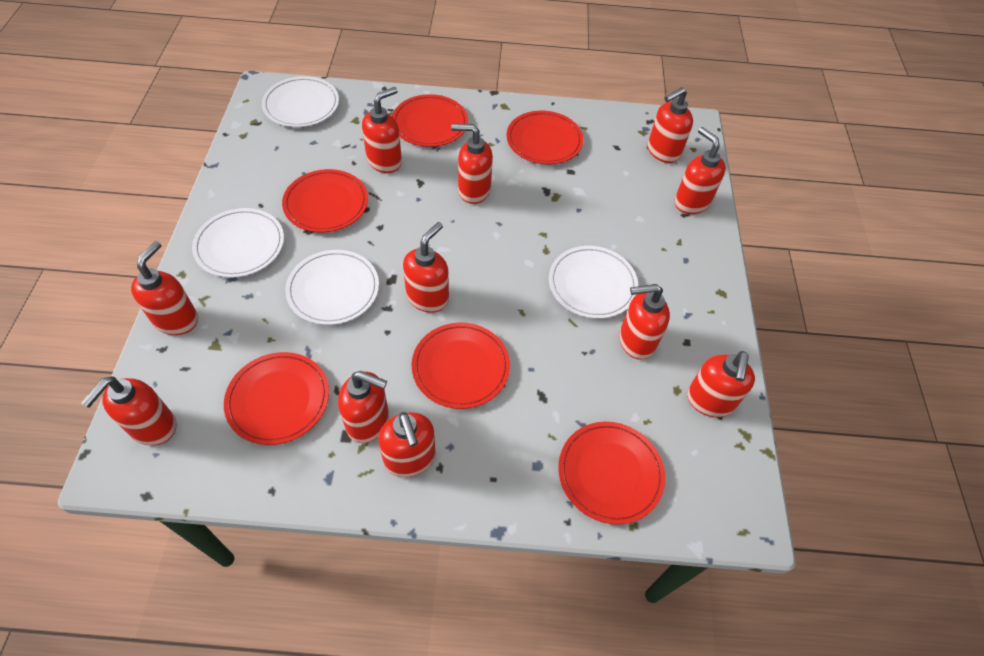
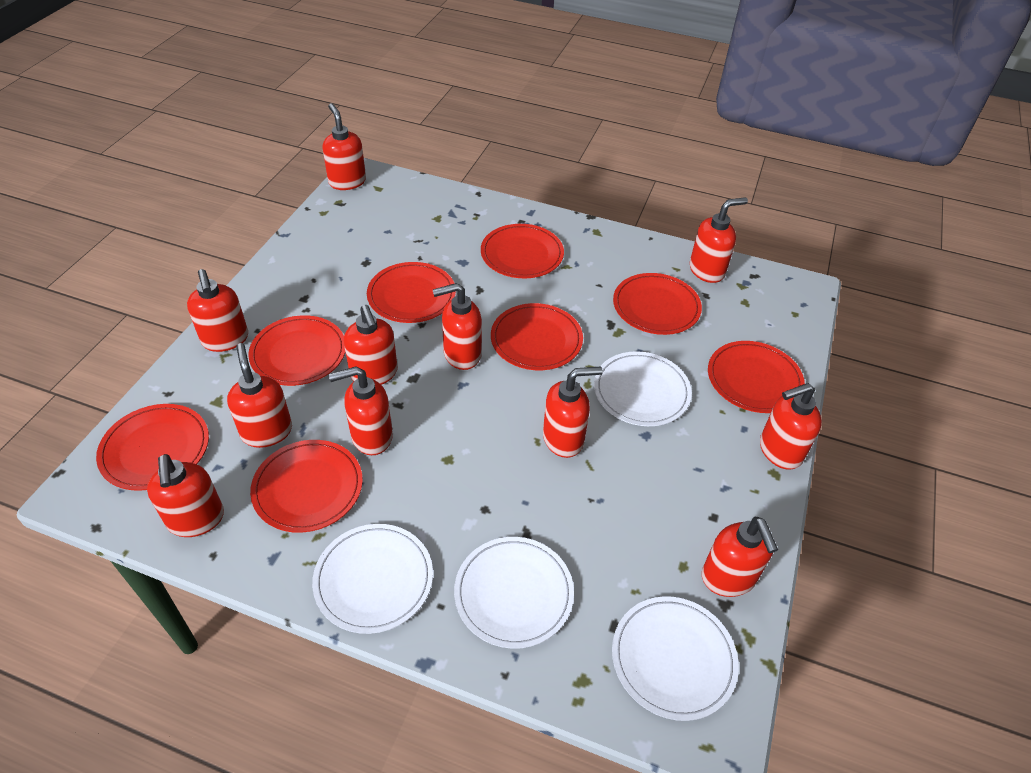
red plate: [224,352,329,445] [282,169,368,232] [392,94,468,147] [412,323,510,409] [506,111,583,164] [558,422,665,525] = 6 -> [96,404,209,491] [248,315,345,386] [250,440,363,533] [367,262,456,323] [481,224,564,278] [491,303,583,370] [613,273,702,335] [708,341,805,413] = 8

